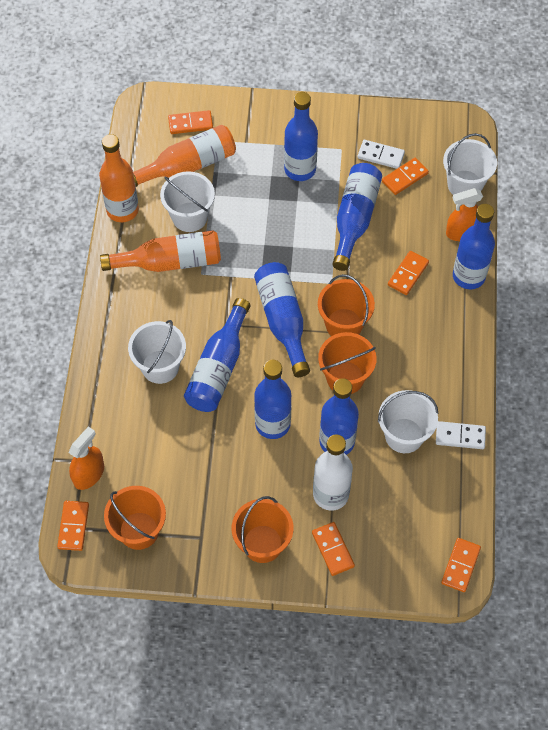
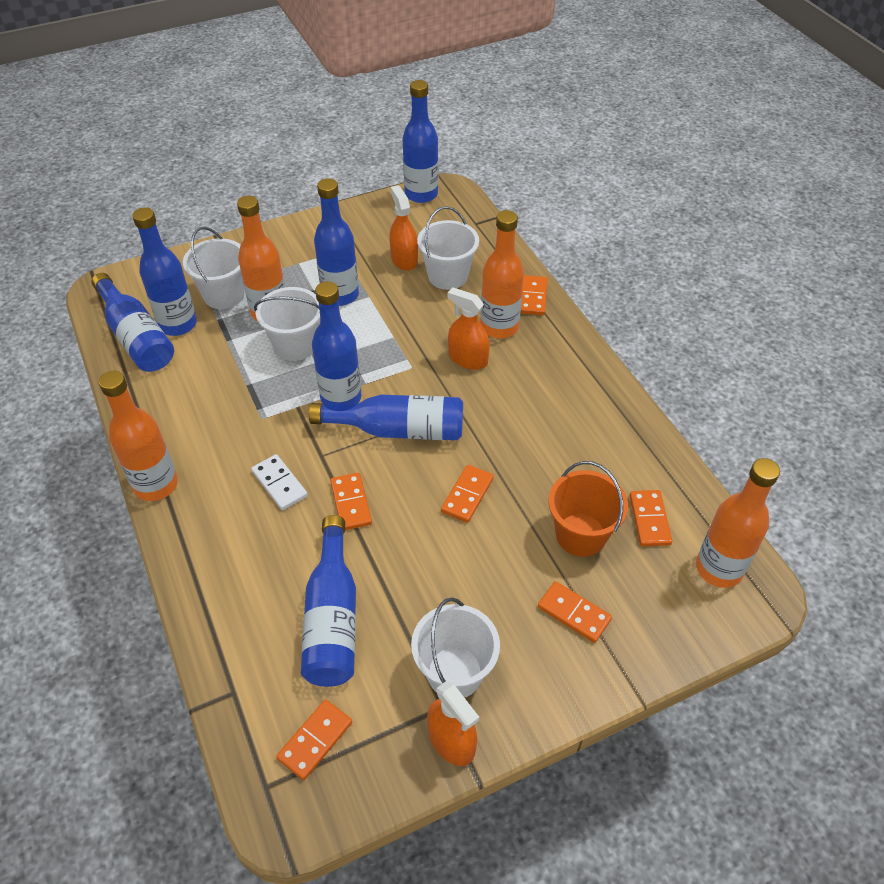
orange bottle: [99,134,139,222] [100,230,221,272] [133,125,236,187] = 3 -> [99,371,178,501] [237,196,285,321] [480,210,524,339] [696,458,780,588] = 4
orange bucket: [104,486,166,550] [232,496,293,563] [318,274,375,336] [318,332,377,394] = 4 -> [549,461,628,557] = 1
orange spray bottle: [68,426,104,490] [446,188,483,241] = 2 -> [389,185,418,271] [427,681,479,766] [448,287,490,370] = 3
white bottle: [313,435,353,511] = 1 -> none = 0
white domino: [358,140,405,169] [436,421,486,449] = 2 -> [251,454,308,510] = 1

